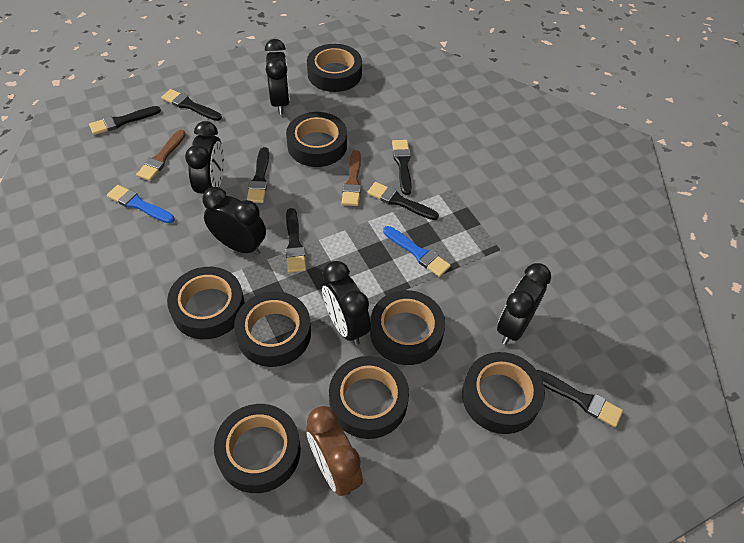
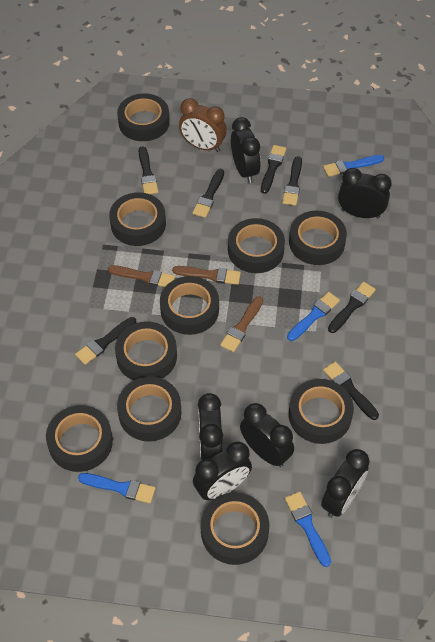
black clock: [185,121,224,194] [202,187,266,255] [265,39,290,114] [322,261,371,345] [497,263,551,345] = 5 -> [193,442,252,500] [198,393,223,460] [231,117,261,183] [240,403,294,467] [321,449,370,518] [338,168,392,219] = 6
black tape: [167,267,245,339] [214,404,301,493] [234,291,311,367] [286,112,347,167] [307,44,362,92] [329,356,409,439] [370,290,445,365] [462,352,545,434] = 8 -> [46,405,113,472] [109,192,166,246] [115,321,177,381] [117,93,170,141] [117,377,182,442] [160,276,219,335] [201,492,270,565] [228,218,285,273] [289,211,347,265] [289,379,354,444] = 10
blue brush: [107,185,175,224] [383,226,451,277] = 2 -> [78,473,156,503] [285,492,331,567] [287,292,340,341] [323,155,384,177] = 4
brown brush: [136,130,186,181] [342,150,361,206] = 2 -> [108,265,175,287] [172,266,241,285] [220,296,263,352] = 3

